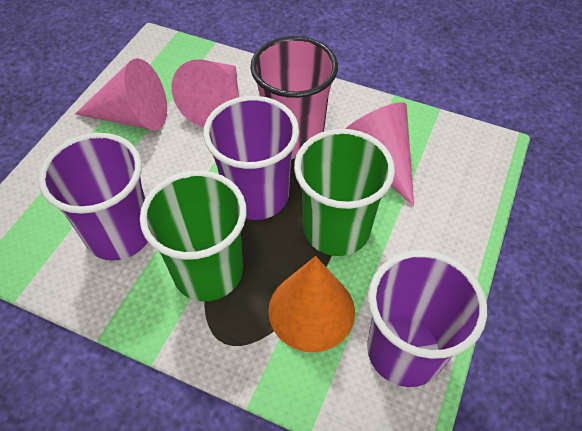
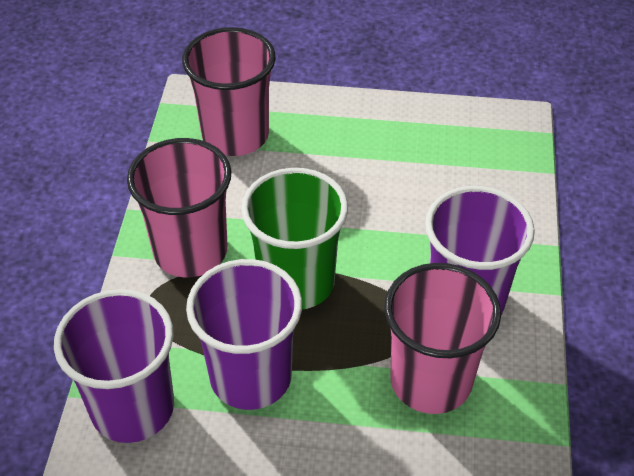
green cup: [140,170,247,301] [294,129,395,256] = 2 -> [241,168,348,310] = 1
orange cone: [268,256,355,352] = 1 -> none = 0
pink cone: [75,58,167,130] [171,59,239,127] [345,102,414,206] = 3 -> none = 0
pink cup: [250,36,338,154] = 1 -> [127,138,231,277] [182,27,276,156] [384,263,501,414] = 3

